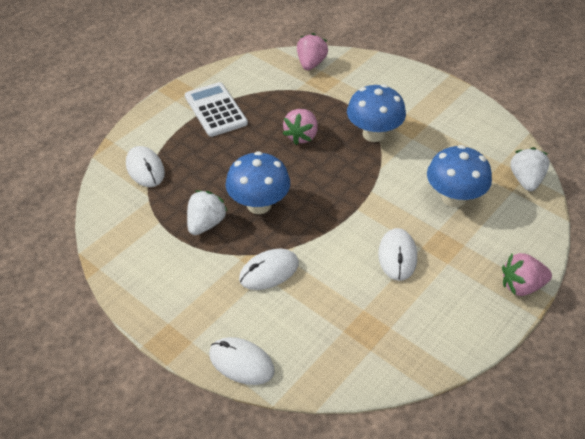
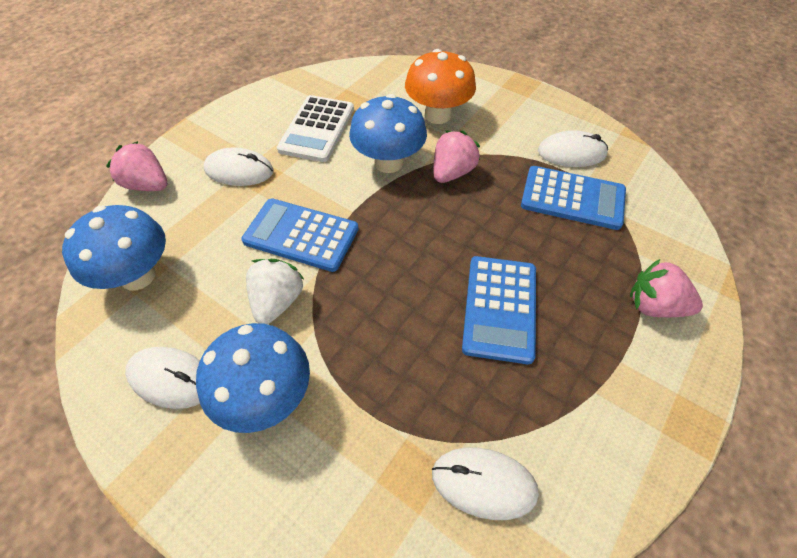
blue calculator: none = 0 -> [241,199,359,272] [462,256,536,364] [521,166,626,230] = 3
orange mushroom: none = 0 -> [405,49,476,124] = 1
white strawberry: [187,190,227,235] [510,147,550,191] = 2 -> [246,259,305,324] = 1

